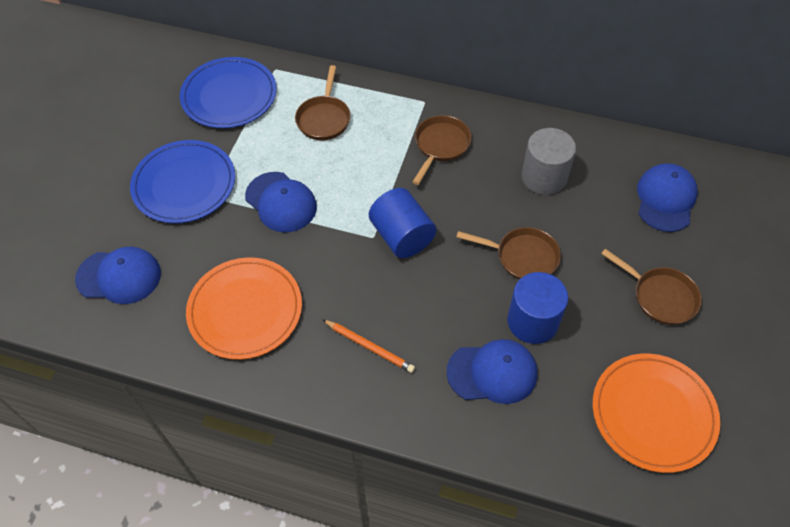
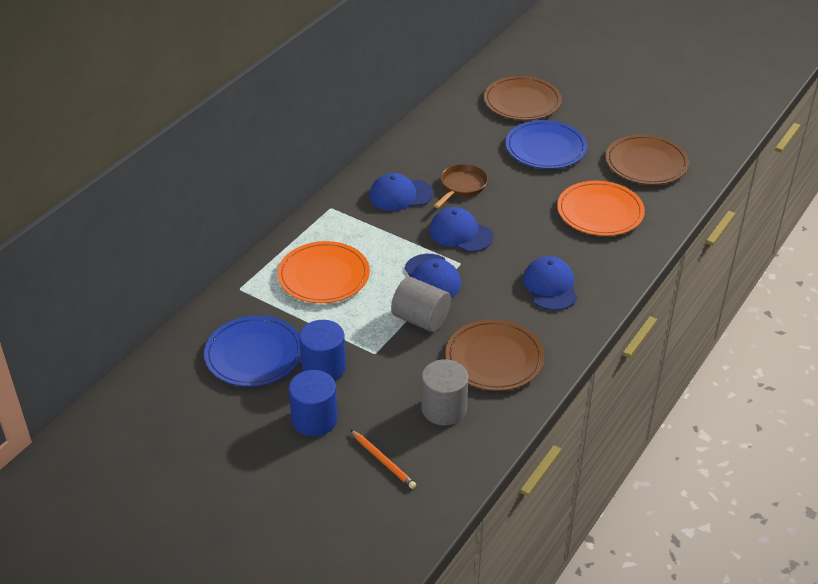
brown pan: [295,65,350,140] [413,115,472,185] [456,227,561,279] [601,249,702,325] = 4 -> [434,164,488,208] = 1
brown plate: none = 0 -> [445,319,545,391] [484,76,562,120] [605,134,689,185] = 3
grey cylinder: [521,128,576,195] = 1 -> [391,277,451,332] [421,359,469,425] = 2

